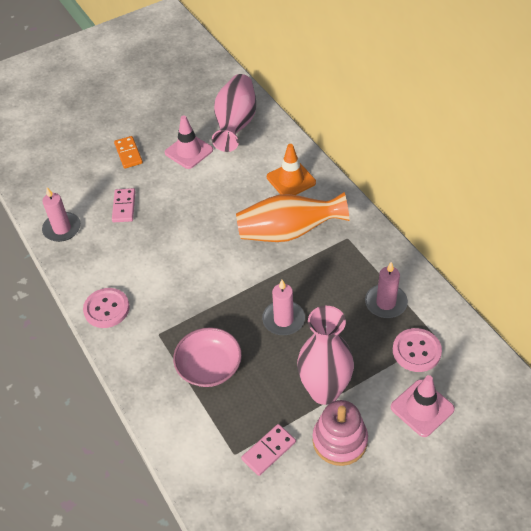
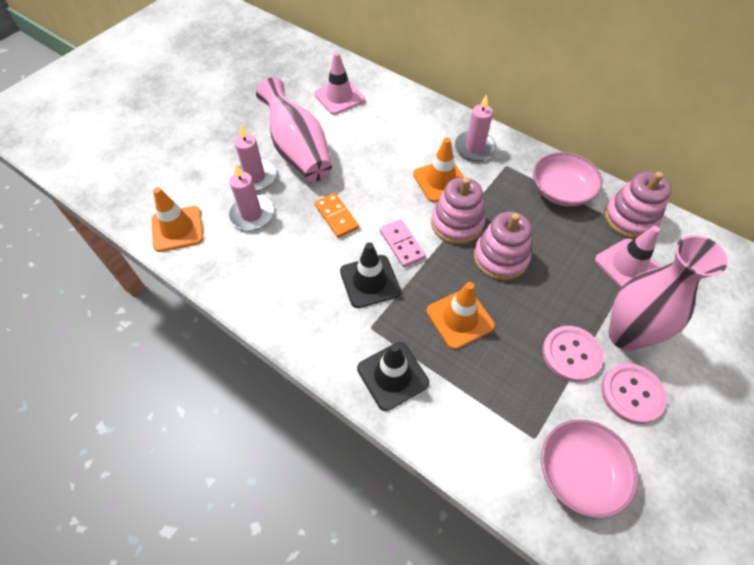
black traffic cone: none = 0 -> [340,242,401,308] [357,342,429,411] = 2
orange traffic cone: [267,144,316,195] = 1 -> [152,187,204,252] [413,138,464,202] [426,282,495,349] = 3
orange vase: [236,192,350,242] = 1 -> none = 0
pink bowl: [173,327,242,387] = 1 -> [533,152,603,206] [541,419,638,518] = 2
pink domino: [112,188,136,222] [241,424,296,476] = 2 -> [380,219,426,267] = 1
pink stacking toy: [313,400,368,466] = 1 -> [431,177,485,244] [474,212,532,281] [604,172,671,239] = 3

